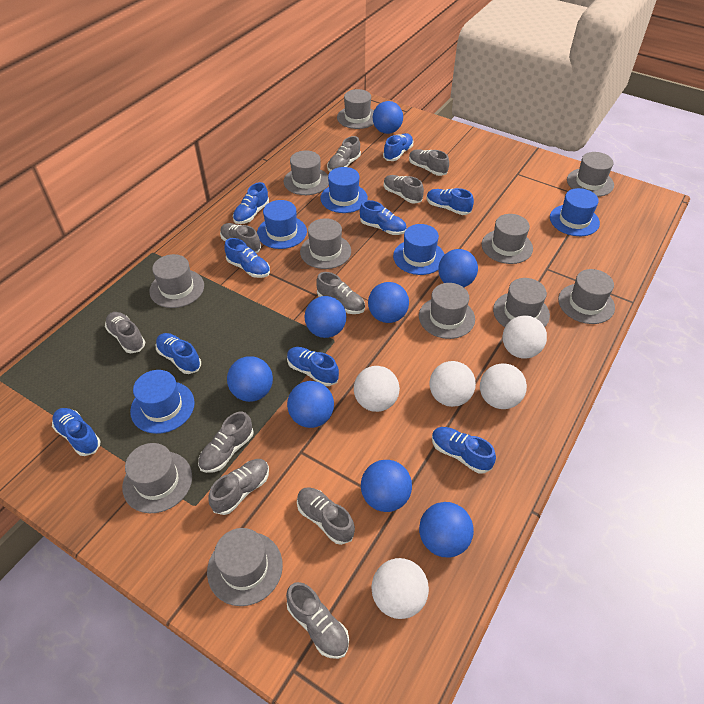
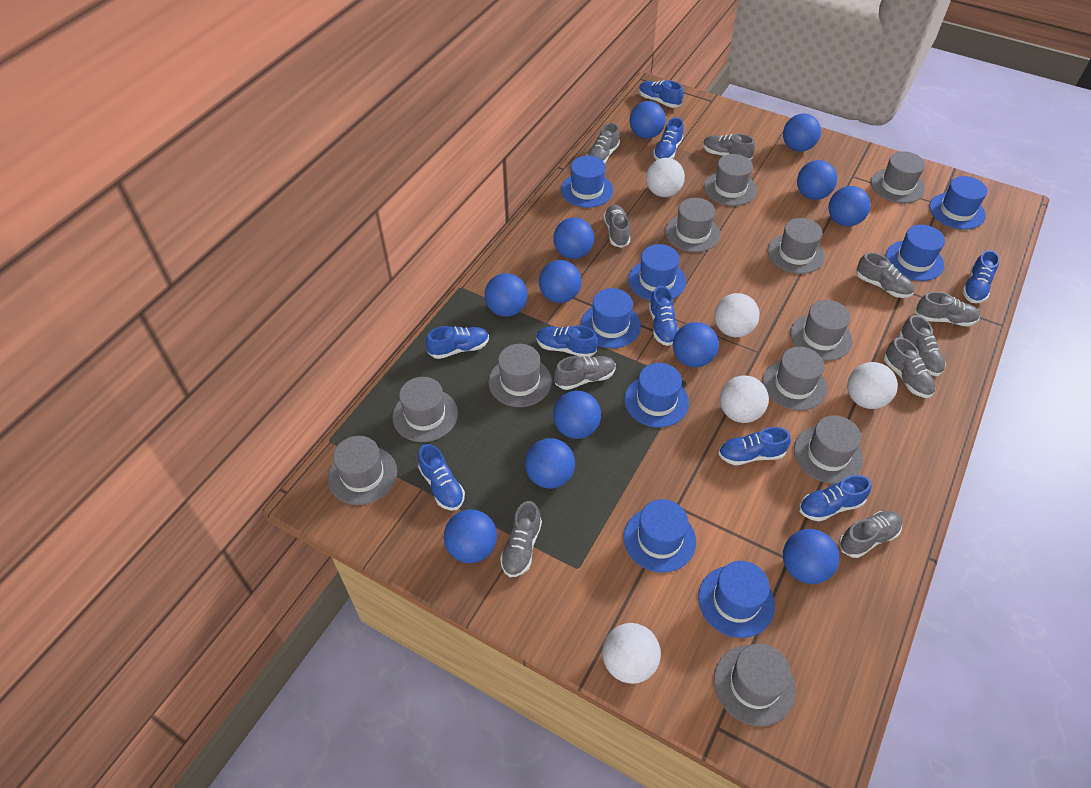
blue ball: [227,356,273,402] [287,381,334,428] [304,296,346,338] [361,460,412,512] [368,282,409,323] [373,101,403,134] [419,502,474,558] [438,249,478,287] = 8 -> [444,509,497,563] [485,273,528,317] [525,438,575,489] [539,260,581,303] [553,217,594,259] [553,391,601,439] [629,101,666,139] [673,322,719,367] [783,114,821,152] [783,529,839,584] [797,160,837,200] [828,186,871,226] = 12
blue hat: [130,370,195,434] [257,200,307,249] [320,167,368,213] [393,224,445,275] [550,188,600,236] = 5 -> [561,156,613,208] [581,288,641,348] [624,363,689,428] [624,499,696,573] [628,244,686,301] [698,561,775,638] [886,225,945,281] [929,176,987,230] = 8

